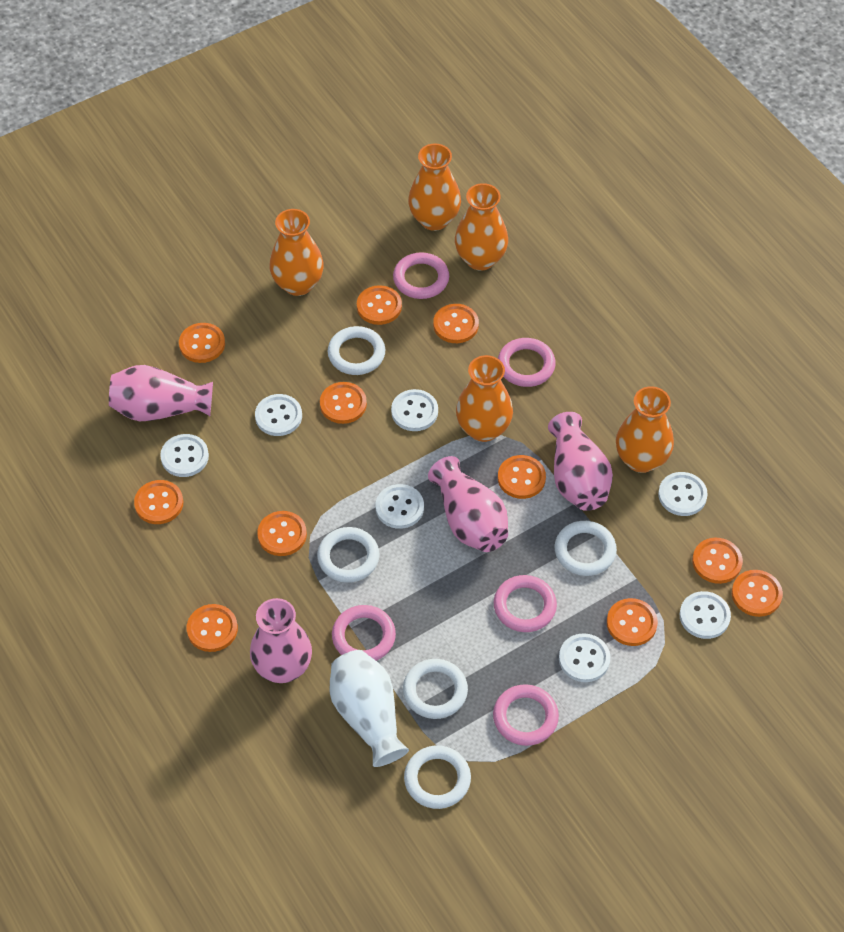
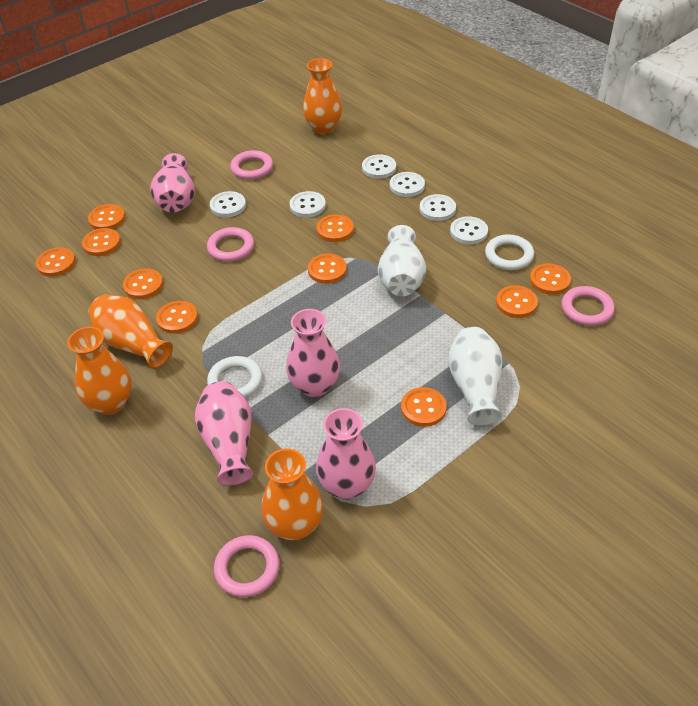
orange button: [134,480,183,524] [179,323,225,363] [187,604,238,652] [257,511,307,556] [320,382,367,424] [357,285,402,325] [433,304,479,343] [498,455,546,499] [607,598,658,646] [692,538,743,584] [732,570,783,617] = 11 -> [35,247,76,277] [82,228,121,256] [88,204,125,229] [123,269,163,299] [156,301,198,334] [308,254,347,284] [317,214,354,242] [401,387,447,427] [496,285,538,318] [530,263,571,295] = 10
orange vase: [269,209,324,296] [408,143,461,231] [455,183,508,271] [456,355,513,442] [616,386,674,473] = 5 -> [67,327,132,415] [88,295,173,369] [261,448,323,540] [303,58,342,134] = 4
pink ring: [332,605,396,661] [393,252,449,299] [493,684,559,746] [494,575,557,632] [498,338,556,387] = 5 -> [207,227,254,262] [214,535,280,597] [230,150,273,180] [561,286,615,326] = 4
white button: [160,434,209,477] [255,394,302,436] [376,484,424,529] [391,389,438,431] [559,633,610,682] [658,472,708,516] [680,591,731,639] = 7 -> [210,191,246,217] [290,191,326,217] [362,154,396,179] [390,172,425,197] [420,194,456,221] [450,216,488,244] = 6
white ring: [317,527,380,583] [328,326,385,375] [403,659,468,719] [404,745,471,809] [555,521,617,576] = 5 -> [207,356,262,398] [485,235,534,270] = 2
white vase: [330,650,409,767] = 1 -> [378,225,426,296] [448,327,502,426] = 2

